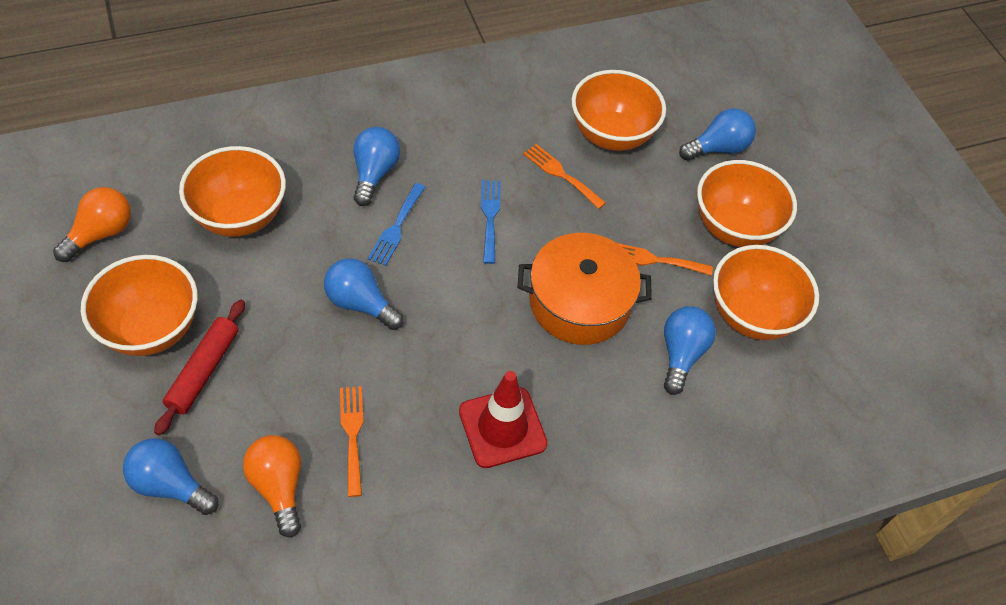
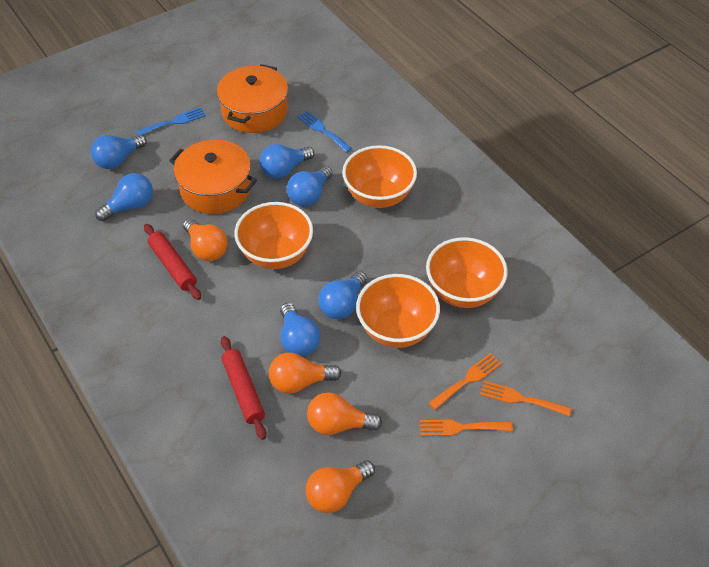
blue light bulb: [123,438,218,515] [324,258,404,330] [353,127,400,206] [664,306,716,395] [679,108,756,161] = 5 -> [91,135,147,169] [95,173,153,222] [260,144,314,179] [280,303,320,357] [287,166,333,207] [319,271,367,319] = 6
orange bowl: [81,255,198,356] [179,146,286,237] [572,70,666,151] [697,160,797,247] [713,245,819,340] = 5 -> [234,202,313,269] [342,145,417,208] [356,274,440,348] [426,237,508,308] = 4
orange light bulb: [53,187,131,262] [243,435,301,538] = 2 -> [183,219,228,261] [269,352,341,394] [305,460,375,513] [307,392,382,435] = 4
orange pot: [518,233,652,345] = 1 -> [169,140,257,214] [217,64,288,133] = 2
red rolling pin: [154,300,245,435] = 1 -> [144,224,201,300] [221,336,266,440] = 2
red traffic cone: [459,371,548,468] = 1 -> none = 0

